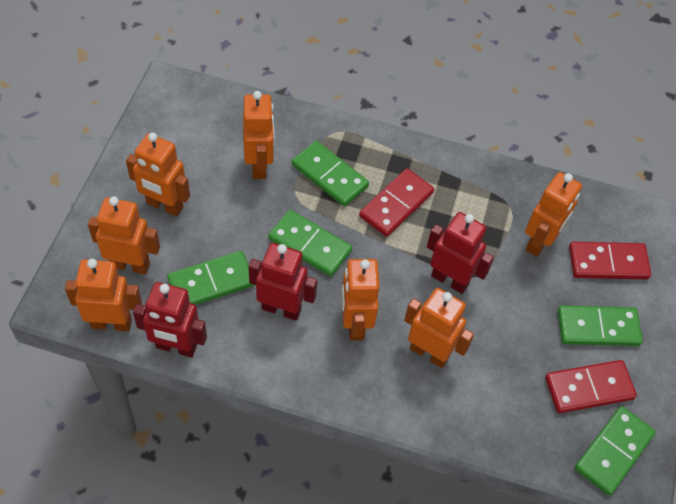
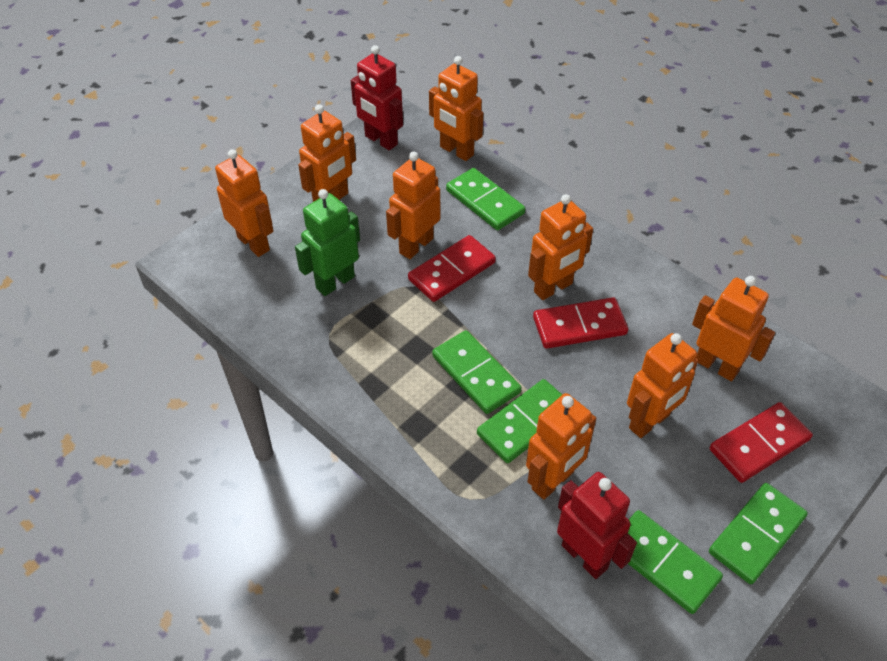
green robot: none = 0 -> [295,189,360,296] = 1
orange robot: [65,259,142,331] [88,196,160,275] [126,133,190,217] [243,91,274,179] [342,259,379,340] [404,288,474,368] [525,172,582,257] = 7 -> [215,149,273,257] [298,104,356,202] [386,152,440,259] [429,56,483,161] [526,393,596,500] [528,194,593,300] [627,333,698,438] [692,276,775,381] = 8
red robot: [133,282,207,357] [249,243,317,321] [427,212,494,294] = 3 -> [351,45,403,151] [557,472,637,579] = 2

